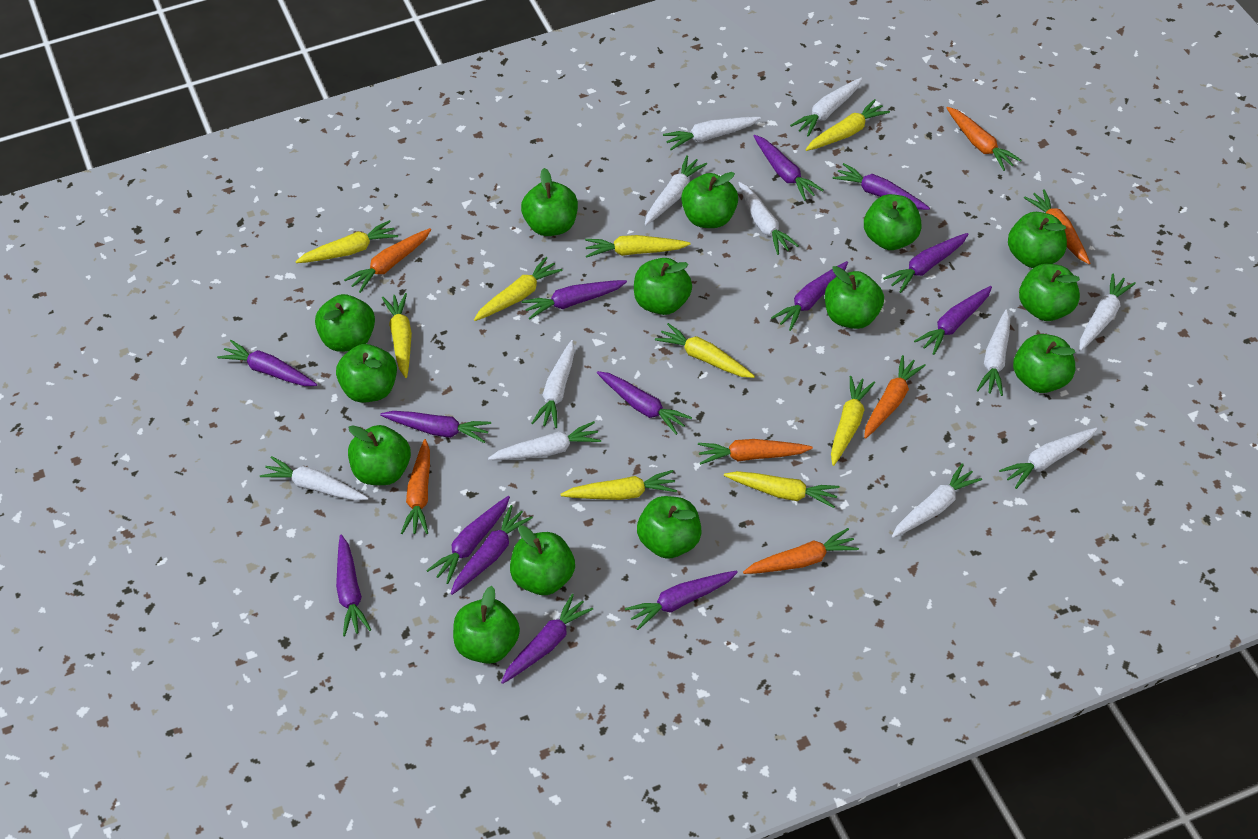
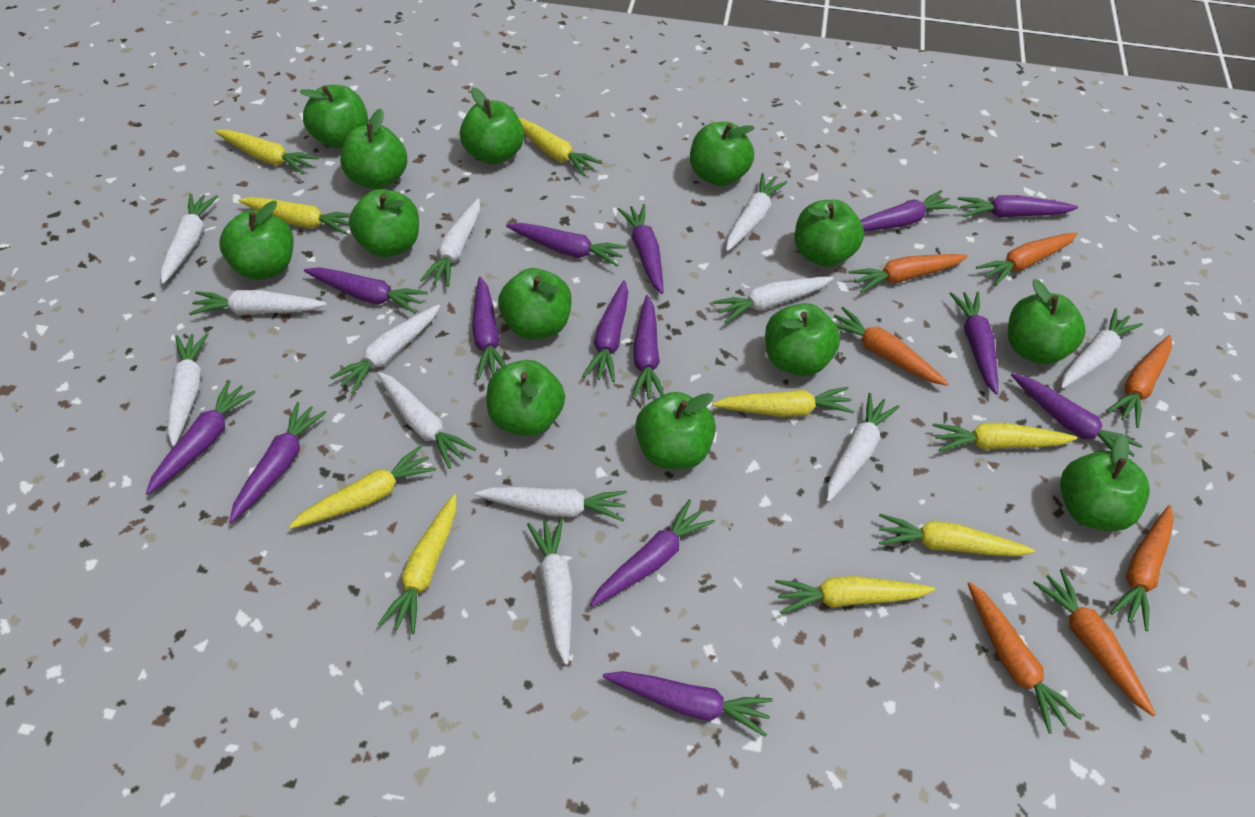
green apple: [315,294,375,352] [336,344,397,403] [348,425,411,485] [453,586,520,664] [510,525,575,595] [521,168,578,236] [634,258,692,315] [637,496,701,559] [681,172,738,228] [825,266,884,329] [864,194,922,250] [1008,212,1067,268] [1013,334,1075,393] [1019,264,1080,321] = 14 -> [219,201,294,280] [300,85,368,149] [340,109,407,189] [349,189,419,257] [460,87,524,164] [487,360,565,436] [498,268,572,340] [635,392,716,469] [690,122,755,186] [765,303,840,376] [795,200,864,267] [1008,279,1086,365] [1060,434,1150,531] = 13
white carrot: [260,456,369,501] [488,421,601,460] [532,340,575,428] [645,155,707,225] [663,117,761,150] [738,182,799,255] [790,78,862,137] [892,463,982,538] [976,309,1010,396] [999,428,1097,489] [1079,273,1136,351] = 11 -> [161,194,218,284] [168,333,209,447] [189,290,327,315] [330,304,440,394] [377,372,476,469] [420,198,480,287] [475,487,627,522] [527,518,572,665] [712,277,834,323] [726,173,787,251] [826,393,900,502] [1061,308,1143,389] = 12

